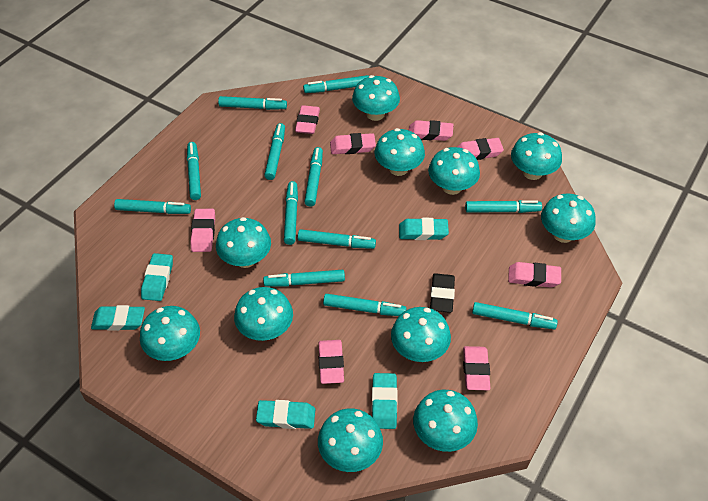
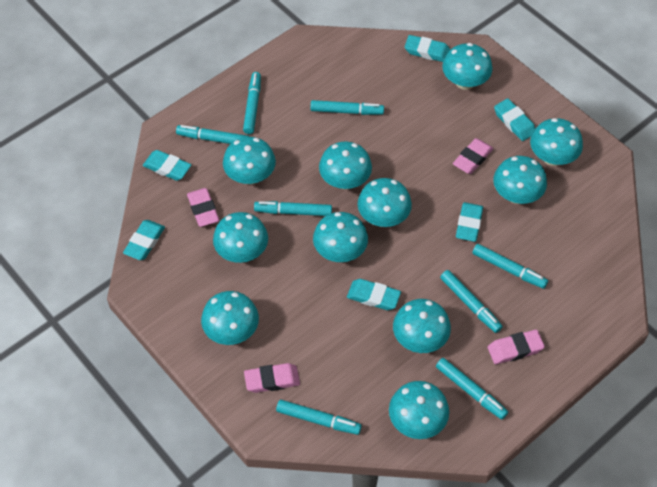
black eraser: [430,273,455,313] = 1 -> none = 0
pink eraser: [190,209,215,252] [295,105,320,134] [319,340,344,384] [330,133,376,154] [409,120,453,141] [457,138,504,160] [463,346,490,390] [508,262,561,288] = 8 -> [187,188,219,227] [244,363,300,393] [453,138,494,174] [488,330,545,364] = 4
turquoise eraser: [91,305,145,331] [141,253,173,301] [256,400,315,429] [372,373,398,429] [399,218,449,240] = 5 -> [123,220,165,260] [143,150,191,181] [347,279,401,310] [405,35,451,62] [456,202,483,242] [494,98,535,141] = 6
turquoise marker: [114,199,191,214] [187,142,201,200] [218,96,287,110] [263,270,345,287] [264,123,285,180] [284,181,298,245] [298,229,376,249] [303,75,369,93] [304,147,323,207] [323,294,406,316] [465,200,542,213] [472,302,558,329] = 12 -> [176,125,250,144] [243,72,261,134] [254,201,332,216] [276,400,362,435] [310,100,384,115] [436,358,508,419] [440,270,503,333] [472,244,548,289] = 8

